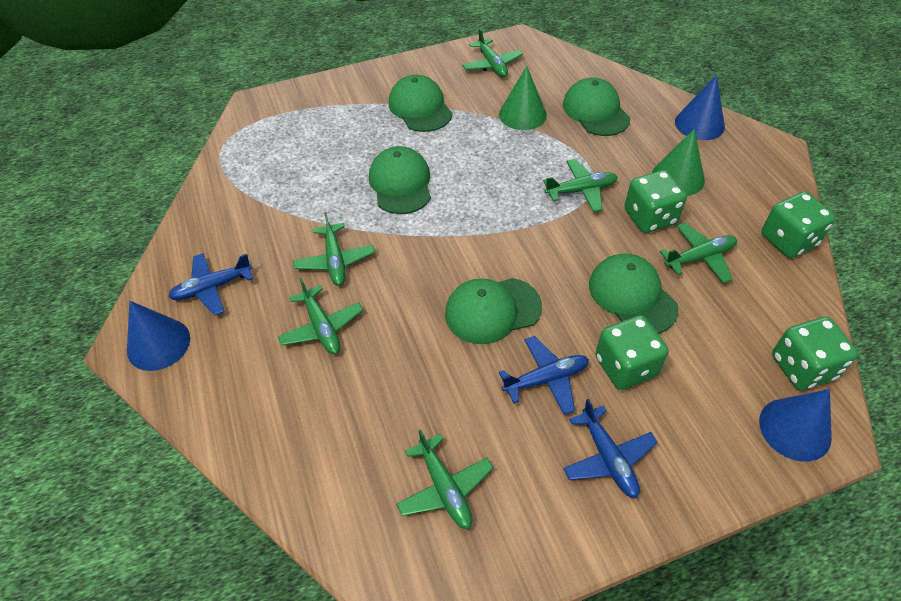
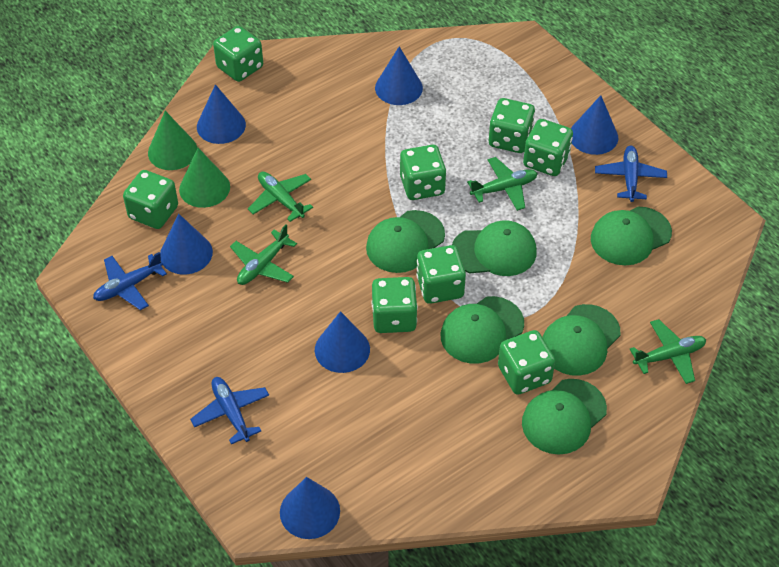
blue cone: [127,301,190,371] [675,75,725,140] [759,389,832,462] = 3 -> [160,214,213,274] [197,84,246,144] [280,477,340,539] [315,311,370,373] [375,46,423,105] [571,95,618,155] = 6
green cap: [369,146,431,214] [389,75,453,132] [445,278,542,344] [563,78,630,136] [589,254,679,334] = 5 -> [366,210,445,273] [441,296,524,364] [452,220,537,276] [522,379,607,455] [542,304,621,376] [591,207,672,265] = 6
green dice: [595,315,669,390] [624,170,687,233] [761,192,836,258] [772,317,858,390] = 4 -> [123,170,178,229] [213,26,263,82] [371,277,418,333] [400,145,446,200] [416,245,466,304] [489,98,535,153] [498,330,555,395] [523,119,573,176] = 8
green plane: [278,278,363,354] [293,212,375,286] [396,429,493,529] [462,28,523,77] [543,159,618,212] [659,222,737,283] = 6 -> [230,224,297,285] [248,172,313,222] [467,157,538,211] [630,319,706,384] = 4

